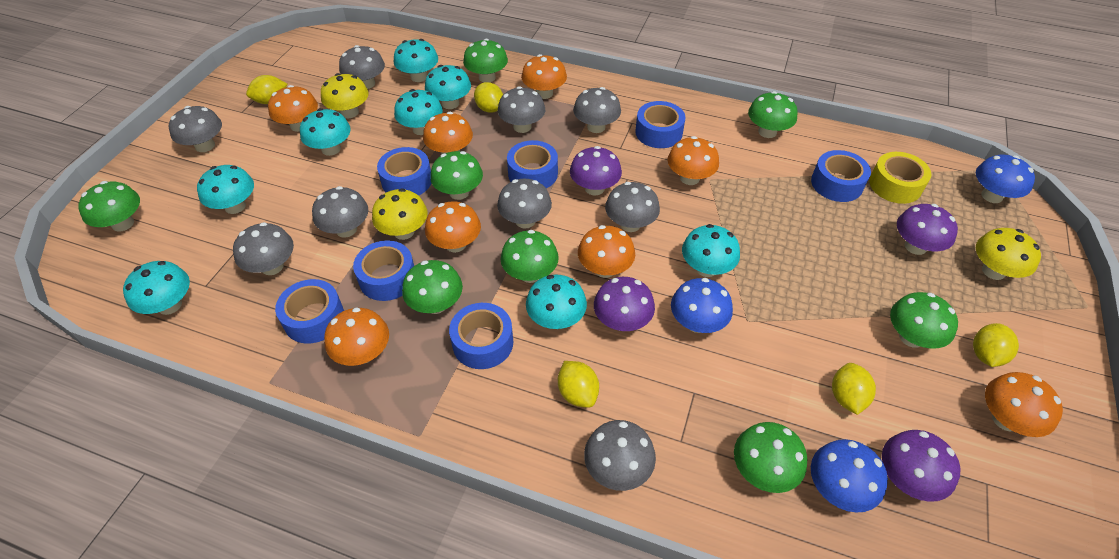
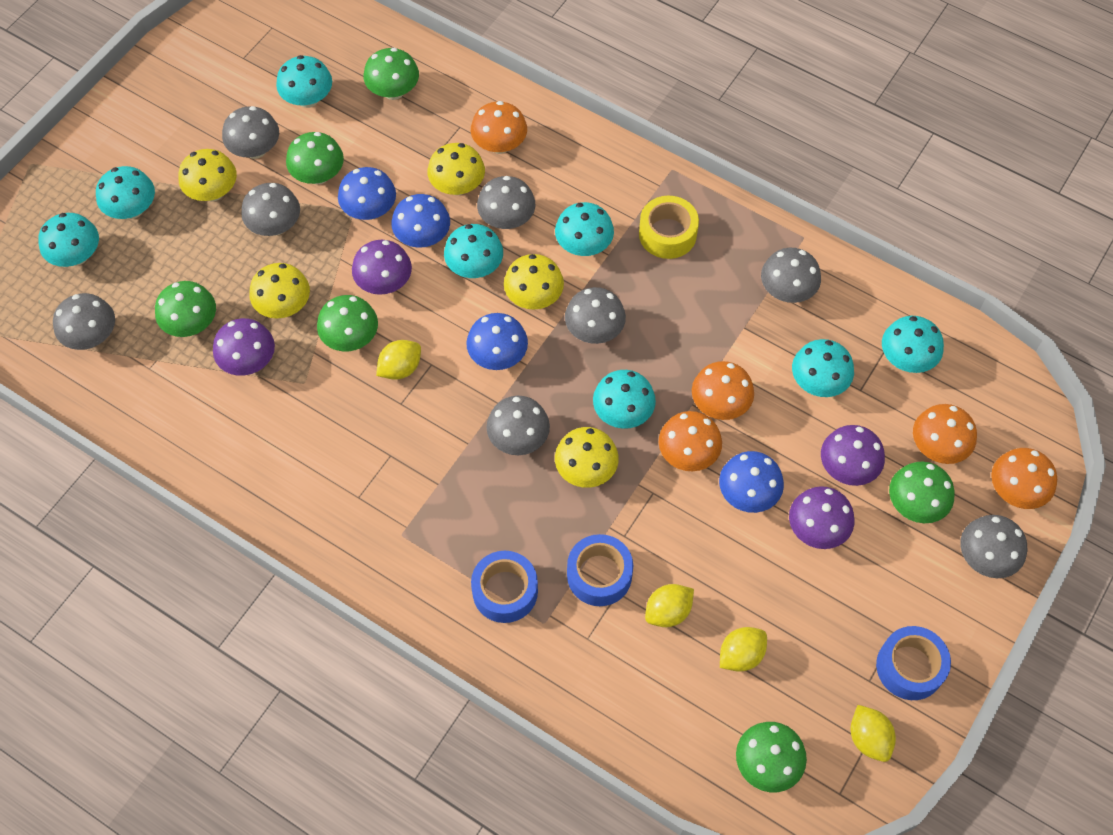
blue mushroom: [671,278,733,333] [811,439,888,513] [976,155,1035,203] = 3 -> [338,167,396,220] [392,194,450,248] [466,313,528,370] [719,451,784,513] = 4
blue tape: [275,279,344,344] [353,240,414,301] [377,147,431,196] [449,303,513,369] [507,140,558,188] [635,101,686,148] [811,150,871,202] = 7 -> [471,551,538,623] [567,534,633,606] [876,626,951,700] = 3
green mushroom: [78,181,140,232] [402,260,463,314] [430,151,483,200] [463,39,508,82] [501,230,559,283] [734,422,807,493] [748,91,798,138] [890,292,958,349] = 8 -> [155,281,216,337] [286,132,344,184] [317,295,378,351] [363,48,419,100] [736,722,807,792] [889,461,955,523] = 6
grey mushroom: [169,106,222,152] [233,222,294,275] [312,186,368,238] [339,45,385,89] [497,179,552,229] [498,86,545,133] [573,87,621,133] [584,420,656,491] [605,182,660,232] = 9 -> [53,293,115,350] [222,106,279,159] [241,183,300,236] [477,176,535,229] [486,396,550,455] [565,287,626,344] [761,248,821,303] [960,515,1027,578] = 8
orange mushroom: [268,85,318,132] [324,307,389,366] [423,112,473,154] [425,201,481,253] [521,54,567,99] [578,225,635,278] [667,136,719,185] [985,372,1063,437] = 8 -> [471,101,527,154] [659,411,722,471] [692,361,754,420] [913,404,977,464] [991,448,1057,509] = 5
yellow lemon: [246,75,287,104] [474,82,503,113] [558,361,599,408] [832,363,876,415] [973,323,1019,367] = 5 -> [376,340,421,380] [645,584,694,627] [720,627,767,672] [851,705,896,762] = 4
yellow mushroom: [321,73,368,118] [372,188,428,240] [976,228,1041,280] = 3 -> [178,149,237,201] [249,263,310,319] [427,143,485,195] [504,254,564,309] [555,427,619,488] = 5

